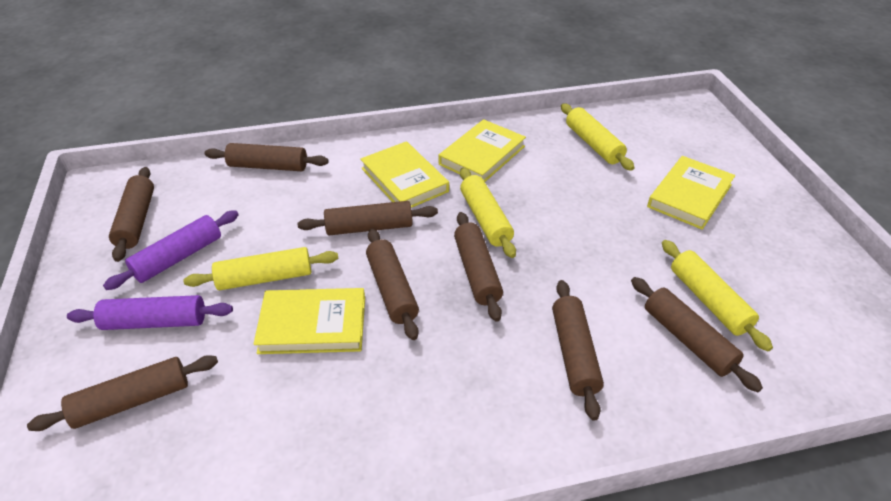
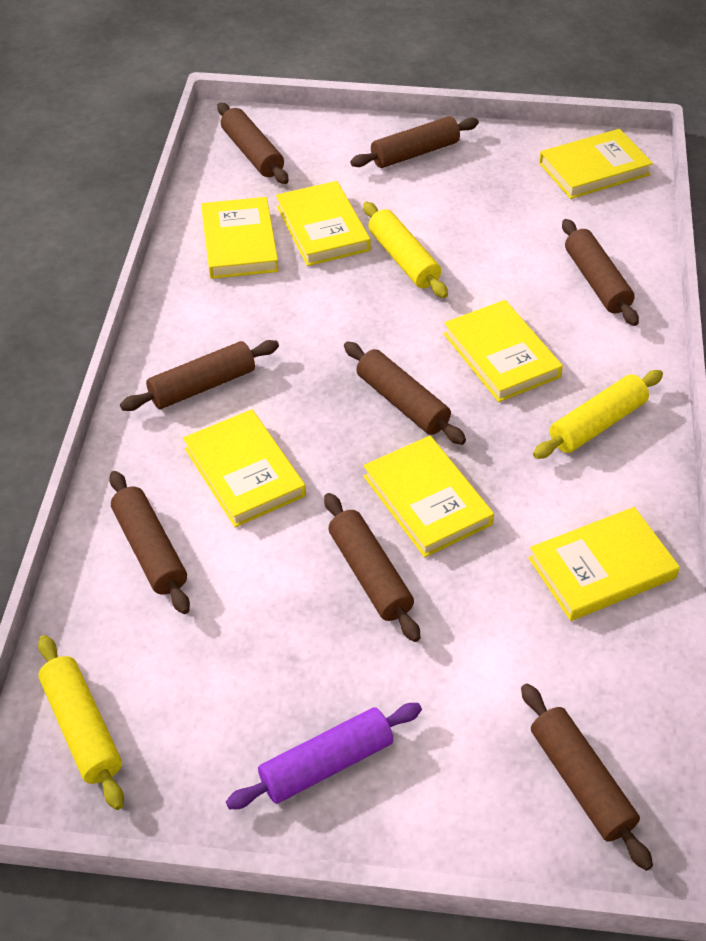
purple rolling pin: [67,295,233,330] [103,210,239,290] = 2 -> [226,703,422,809] = 1
yellow book: [253,288,365,354] [360,141,449,208] [438,119,526,182] [647,156,735,230] = 4 -> [183,409,306,527] [201,197,279,279] [276,181,371,266] [364,436,494,558] [444,300,563,402] [528,507,680,621] [539,129,653,199] = 7
yellow rolling pin: [183,247,338,290] [460,168,516,258] [561,103,635,171] [662,240,773,351] = 4 -> [38,635,124,810] [363,202,448,298] [533,370,663,459] = 3

